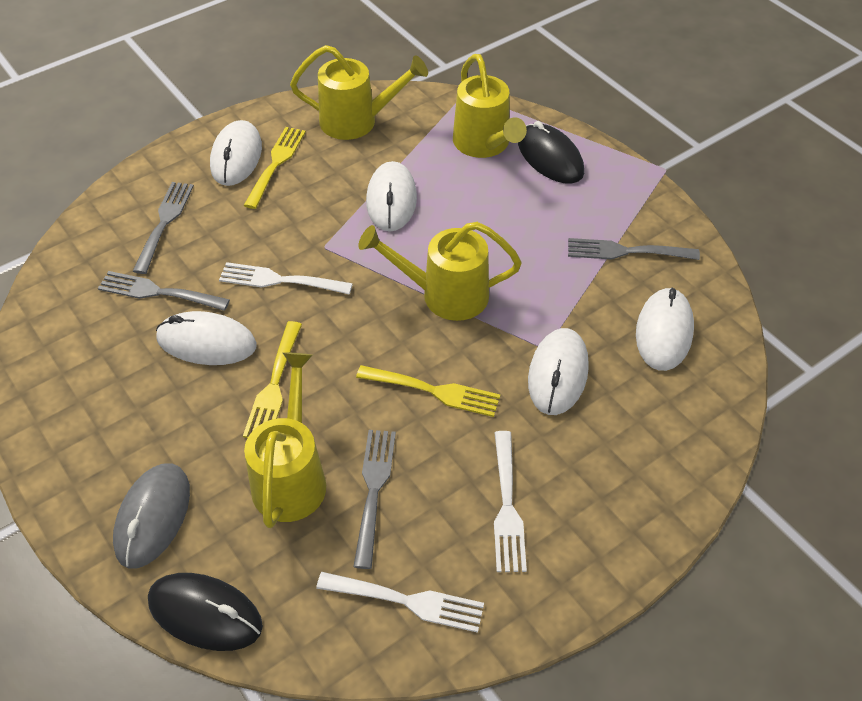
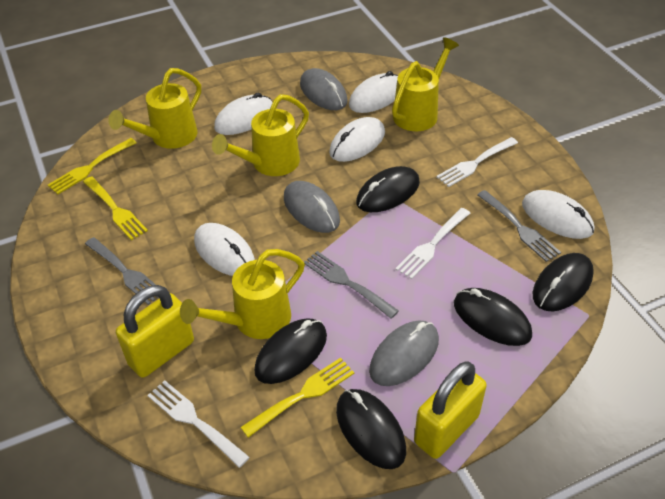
black mouse: [148,573,263,651] [518,121,584,184] = 2 -> [254,318,327,384] [336,389,406,469] [356,166,420,212] [454,288,532,346] [533,253,594,311] = 5
grey fork: [98,271,230,311] [133,182,194,274] [353,430,396,569] [568,238,700,260] = 4 -> [85,237,159,305] [304,251,399,319] [477,190,561,262] = 3
grey mouse: [113,463,190,569] = 1 -> [284,181,340,233] [300,68,347,110] [369,320,439,386] = 3
yellow padlock: none = 0 -> [116,285,194,378] [414,362,487,459] = 2

